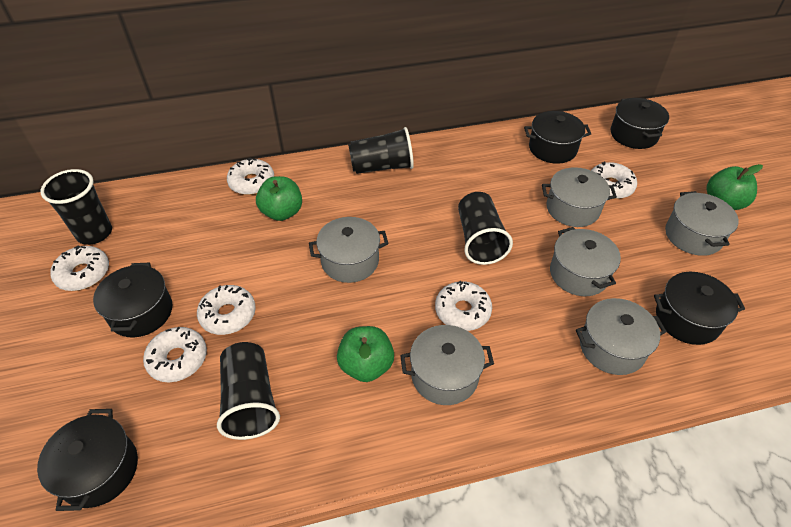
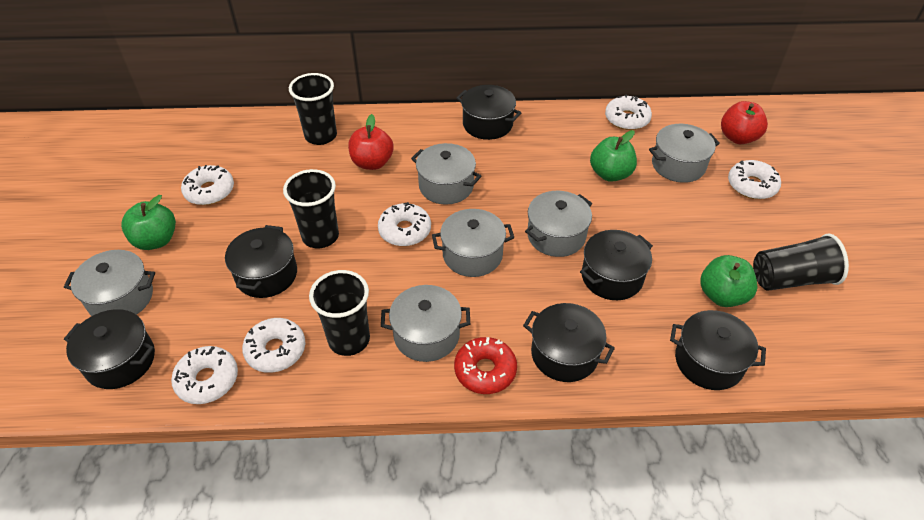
black pot: [37,409,138,511] [93,263,173,337] [524,111,591,164] [611,98,669,149] [654,272,745,345] = 5 -> [64,309,155,389] [225,225,297,298] [456,85,521,140] [523,303,615,382] [580,230,653,300] [670,310,766,390] = 6
red apple: none = 0 -> [348,114,394,170] [721,101,768,144] = 2
red donut: none = 0 -> [454,337,517,394] = 1

